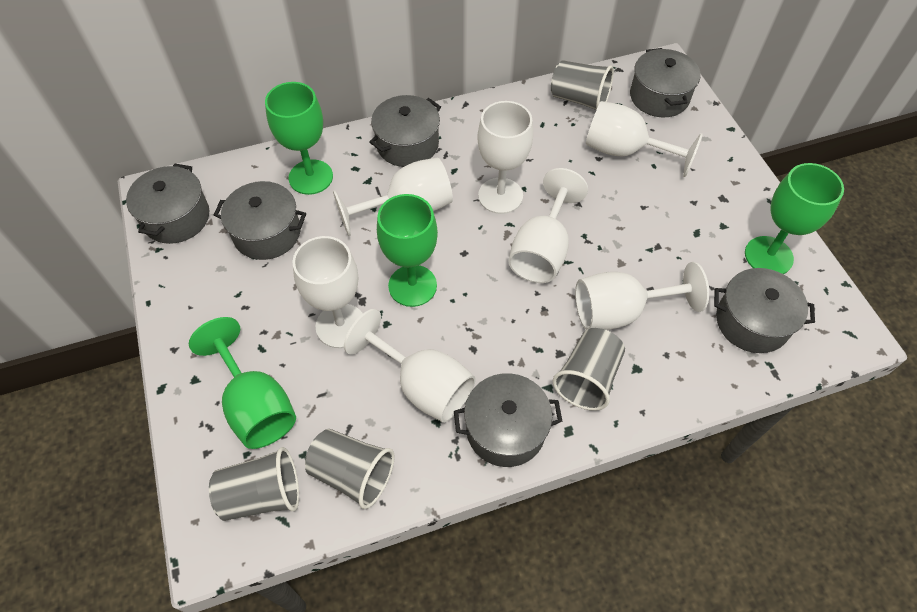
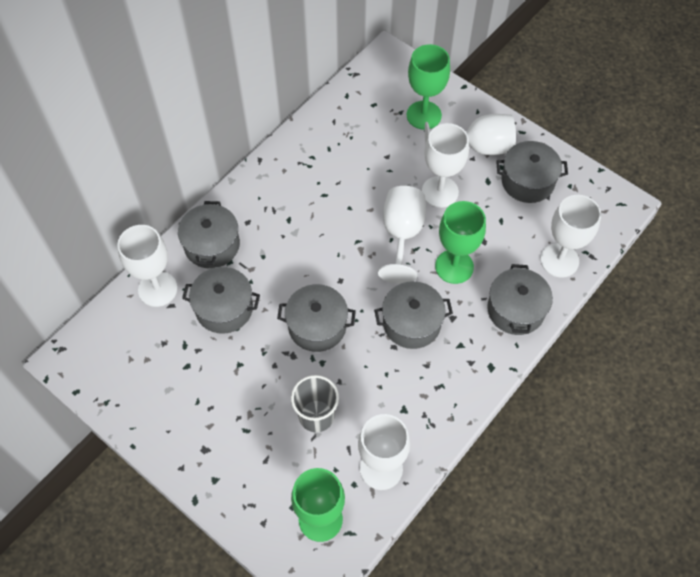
green goblet: [189,317,296,449] [265,82,333,195] [377,194,438,307] [745,163,844,274] = 4 -> [291,468,345,542] [407,44,450,130] [435,201,486,284] = 3
grey cup: [209,447,299,521] [305,429,395,509] [551,60,614,110] [553,328,625,411] = 4 -> [291,375,339,432] = 1
white goblet: [292,236,363,348] [333,158,453,236] [344,309,475,423] [477,101,533,214] [508,168,588,283] [575,262,709,330] [586,101,703,177] = 7 -> [117,225,178,307] [358,414,410,490] [378,186,426,284] [422,123,469,208] [425,114,516,155] [540,195,601,278] = 6

